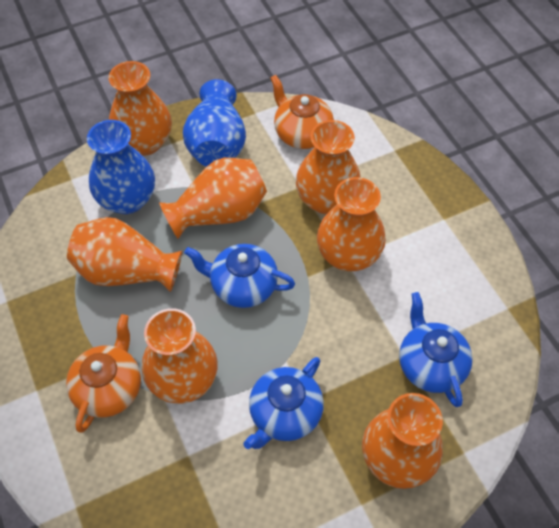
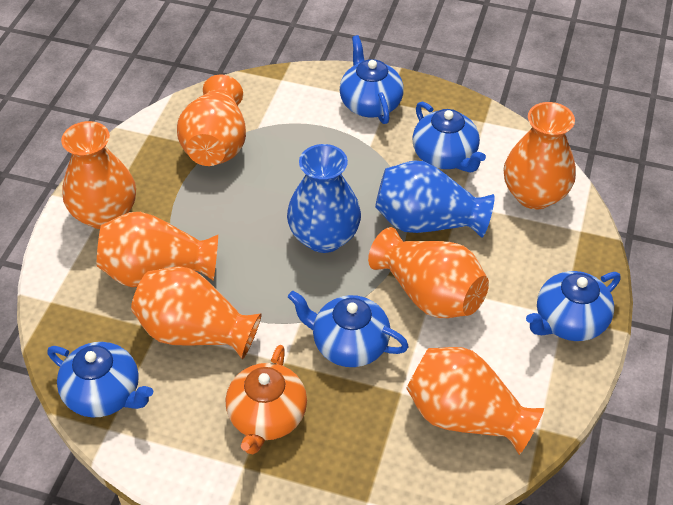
blue teapot: [184,244,295,308] [243,357,324,449] [399,292,473,407] = 3 -> [48,342,153,417] [288,291,409,367] [340,35,404,124] [412,102,486,173] [526,271,621,341] = 5
orange teapot: [66,314,141,433] [270,75,334,149] = 2 -> [226,345,307,454] = 1

